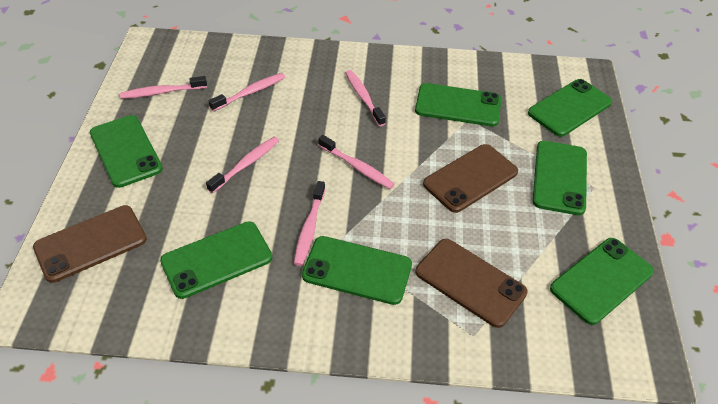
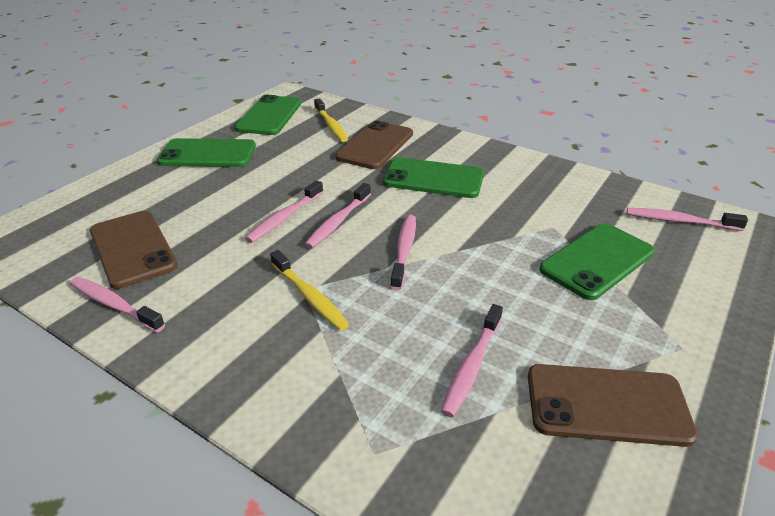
green phone: [90,115,163,188] [160,221,272,299] [302,236,412,305] [415,83,501,127] [528,79,612,137] [533,141,587,215] [550,238,654,325] = 7 -> [157,138,256,167] [235,95,301,135] [383,157,484,198] [539,223,655,300] = 4
yellow toothbrush: none = 0 -> [270,250,349,331] [314,98,348,142] = 2

